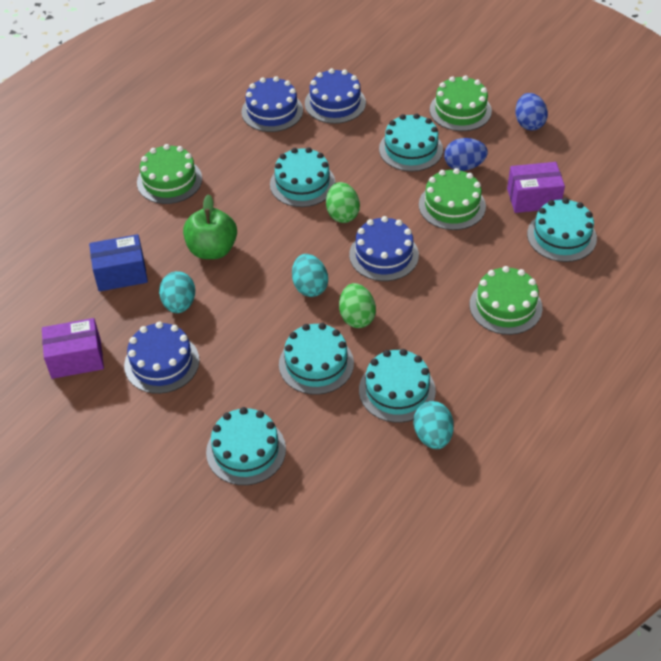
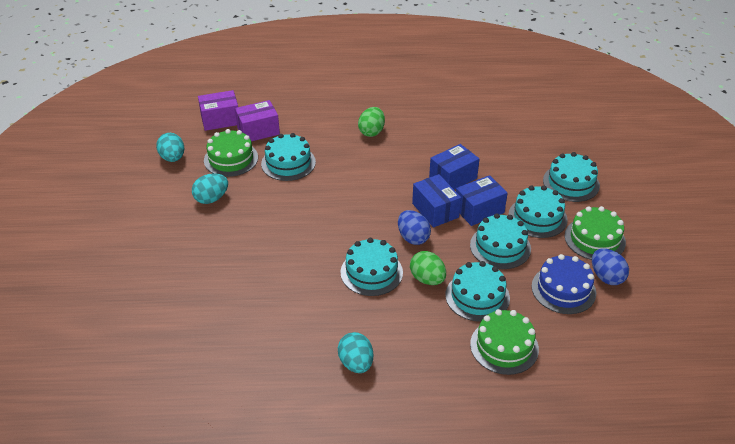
blue box: [89,234,148,292] = 1 -> [412,174,461,227] [429,144,479,190] [456,175,508,226] = 3
blue cake: [124,322,199,394] [242,76,303,132] [305,68,366,124] [349,216,419,281] = 4 -> [532,254,596,314] = 1
green apple: [183,194,237,259] = 1 -> none = 0
green cake: [137,144,202,204] [419,168,486,230] [430,75,492,131] [470,266,542,335] = 4 -> [204,129,258,177] [470,309,539,375] [565,206,626,260] = 3

